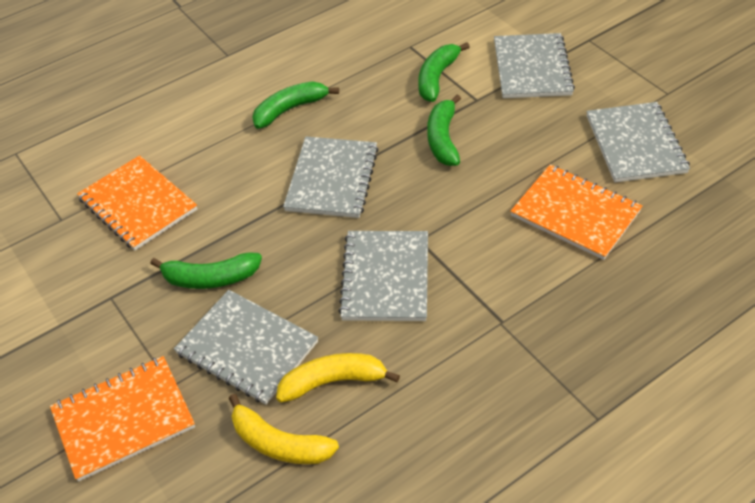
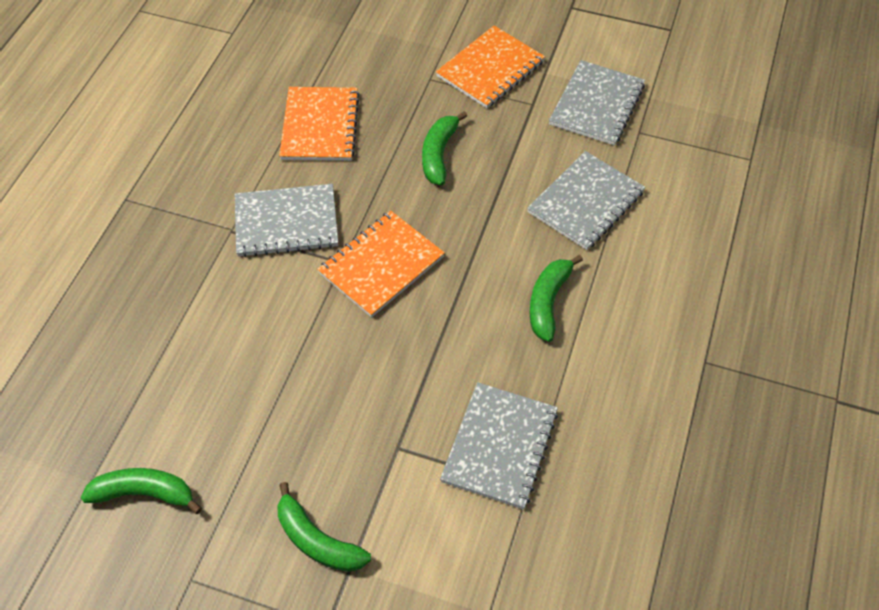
grey notebook: [174,290,318,405] [283,136,379,218] [338,231,428,321] [494,33,575,98] [586,102,690,182] = 5 -> [235,184,338,257] [440,382,558,509] [527,151,645,250] [549,60,645,145] = 4
yellow banana: [228,394,339,464] [276,353,400,403] = 2 -> none = 0

